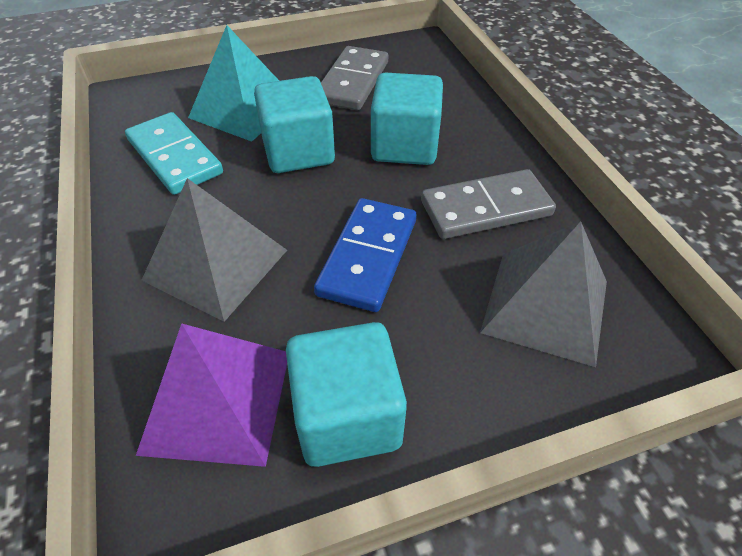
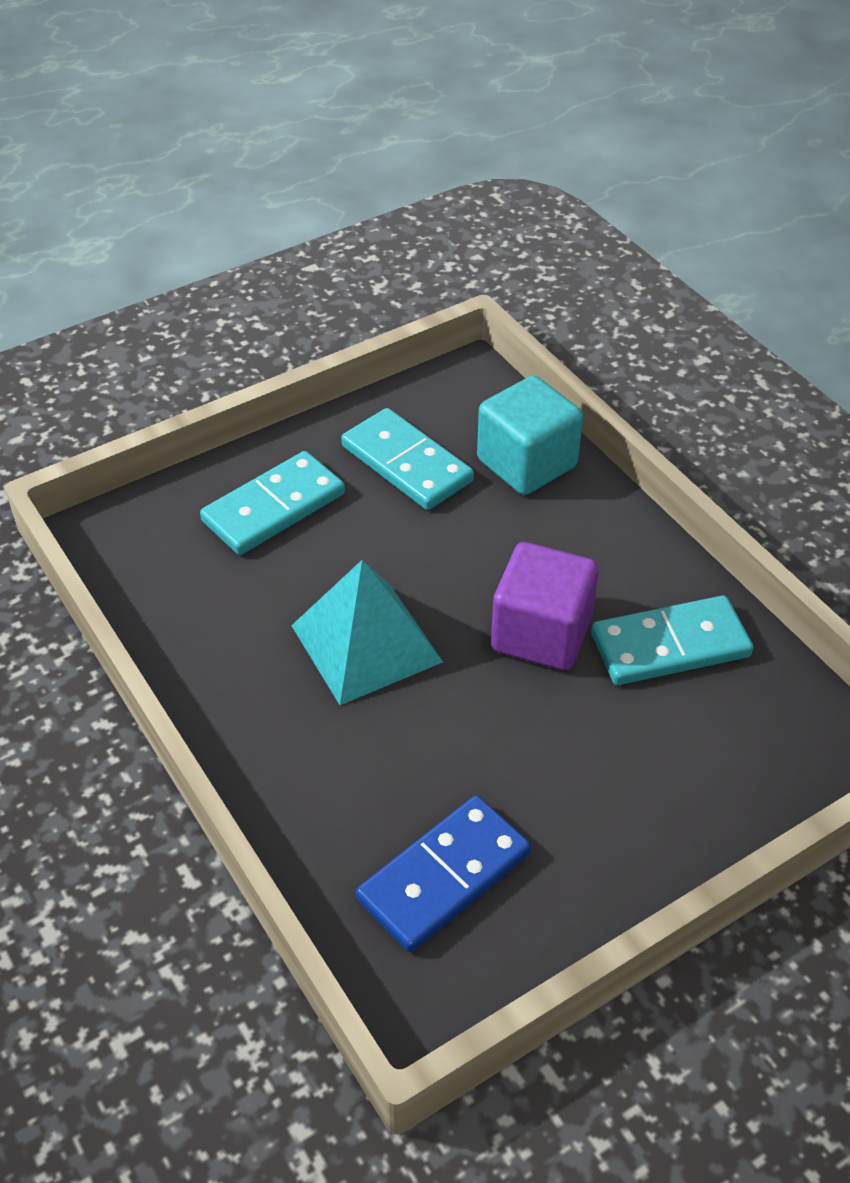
grey domino: [321,46,388,110] [421,169,556,239] = 2 -> none = 0
grey pyramid: [142,178,287,322] [480,221,607,367] = 2 -> none = 0
purple cube: none = 0 -> [491,542,599,670] = 1
purple pyramid: [136,323,287,467] = 1 -> none = 0
turquoise cube: [254,76,335,173] [286,322,407,467] [371,72,443,165] = 3 -> [477,376,583,495] = 1
turquoise domino: [125,112,223,195] = 1 -> [200,451,345,555] [341,408,474,510] [591,595,753,685] = 3

